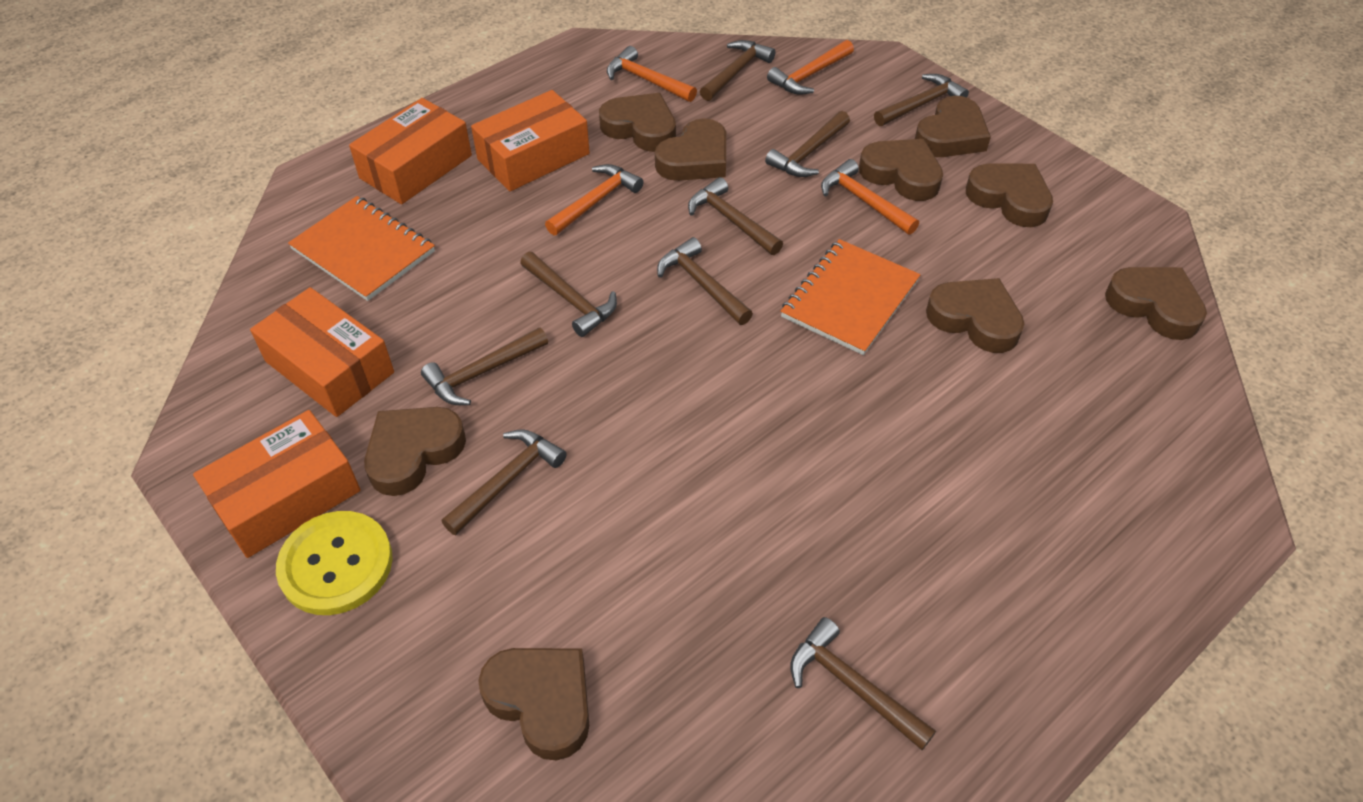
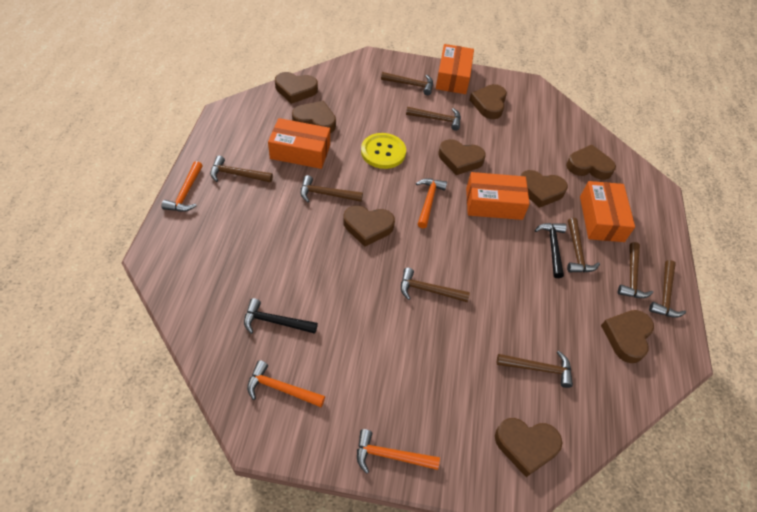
black hammer: none = 0 -> [244,298,318,334] [535,223,567,278] = 2
orange notebook: [288,196,435,301] [781,239,921,355] = 2 -> none = 0

